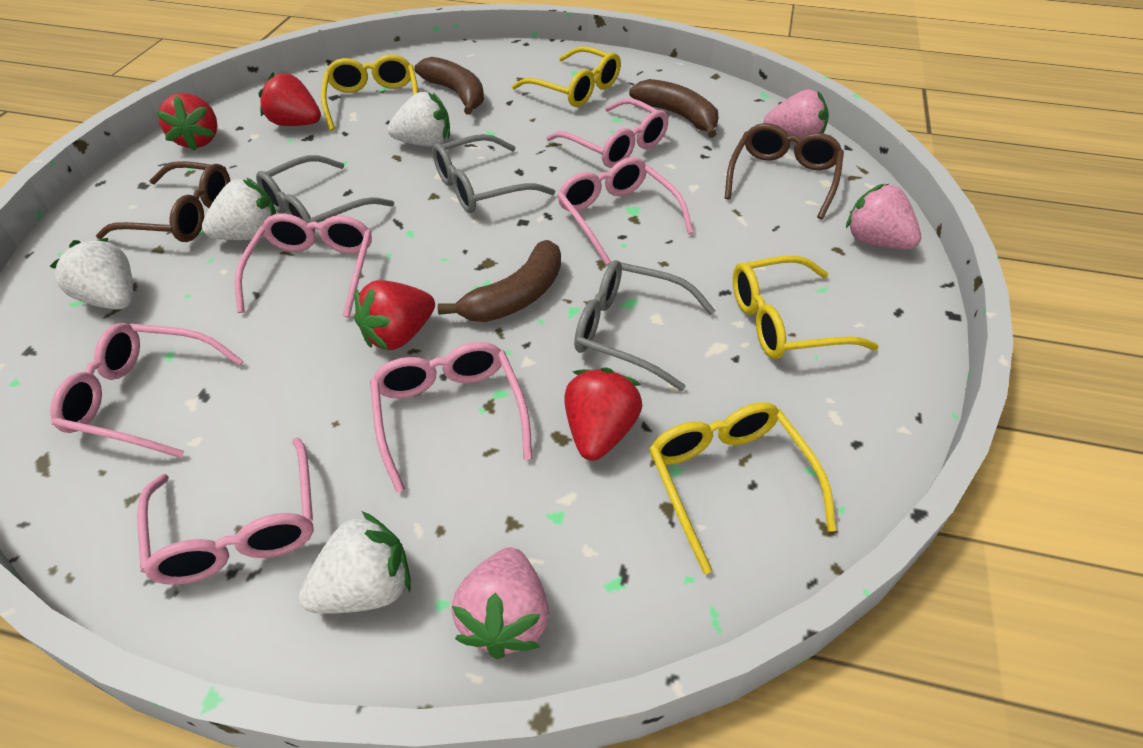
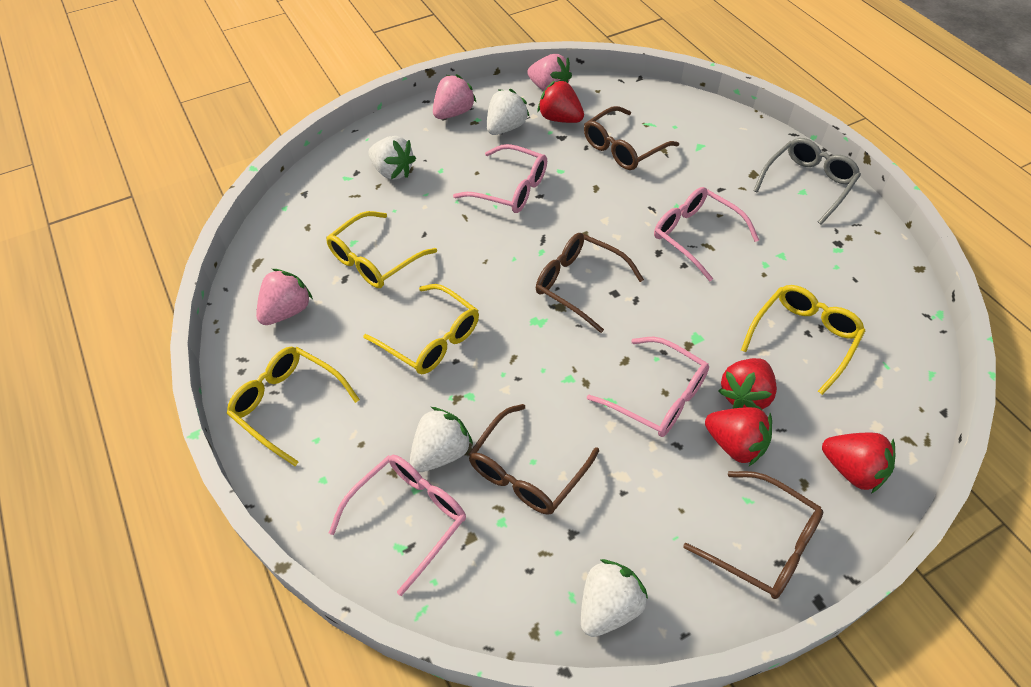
brown banana: [414,57,484,115] [438,240,561,322] [629,79,719,138] = 3 -> none = 0
brown glasses: [96,161,230,242] [725,123,844,219] = 2 -> [468,404,599,515] [536,233,644,333] [584,106,679,170] [683,471,823,599] = 4
grey glasses: [256,155,394,232] [432,134,555,213] [574,260,716,391] = 3 -> [753,138,861,225] = 1
pink glasses: [50,323,243,458] [137,437,314,585] [235,213,372,317] [370,342,532,493] [546,98,669,168] [557,157,694,265] = 6 -> [329,455,466,596] [453,144,547,213] [587,337,709,437] [654,187,759,281] = 4

